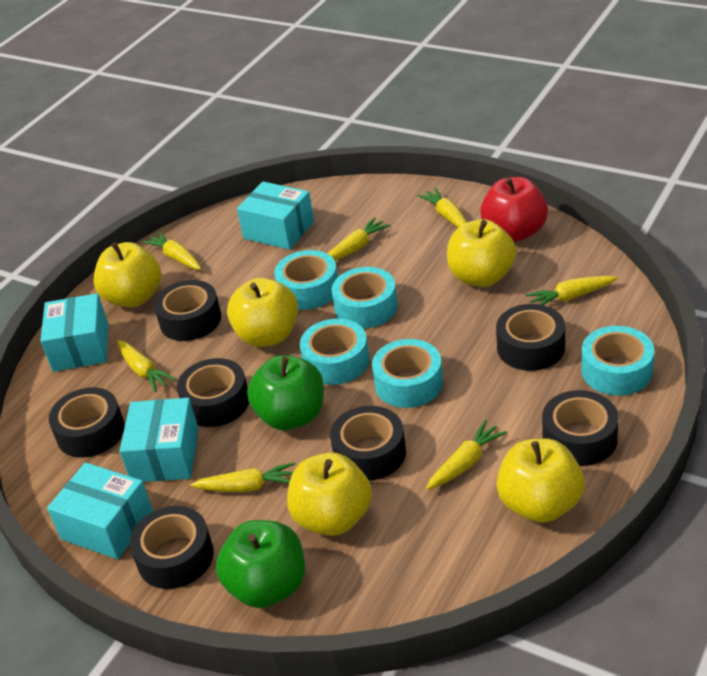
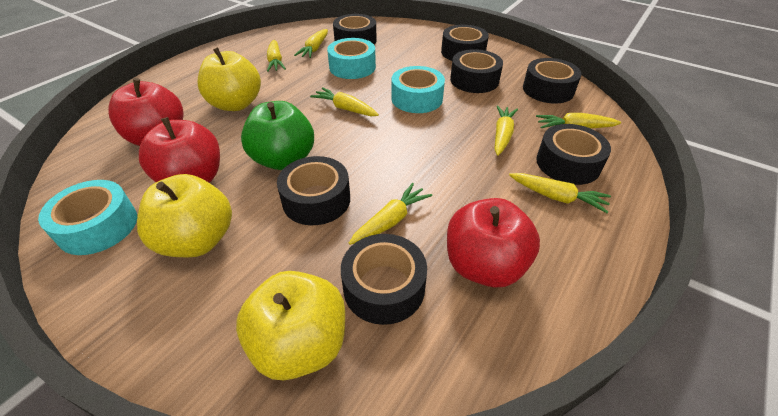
green apple: [216,520,305,608] [247,355,324,430] = 2 -> [241,101,314,170] = 1
red apple: [480,177,548,242] = 1 -> [108,78,184,146] [139,117,220,183] [447,198,540,287] = 3
turquoise box: [40,293,108,372] [47,462,153,559] [119,398,199,482] [237,182,314,250] = 4 -> none = 0
turquoise tape: [274,250,338,310] [300,319,370,385] [332,267,398,328] [372,339,443,408] [581,326,654,396] = 5 -> [38,180,137,255] [327,38,376,79] [391,66,445,113] = 3
yellow apple: [94,242,161,307] [227,278,298,347] [287,452,372,536] [447,219,516,287] [496,438,585,523] = 5 -> [137,174,232,257] [198,47,261,111] [236,271,345,380] = 3

